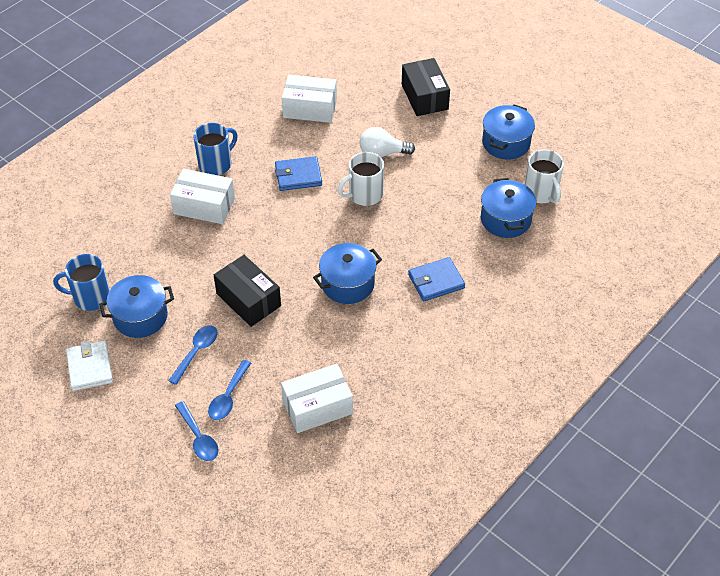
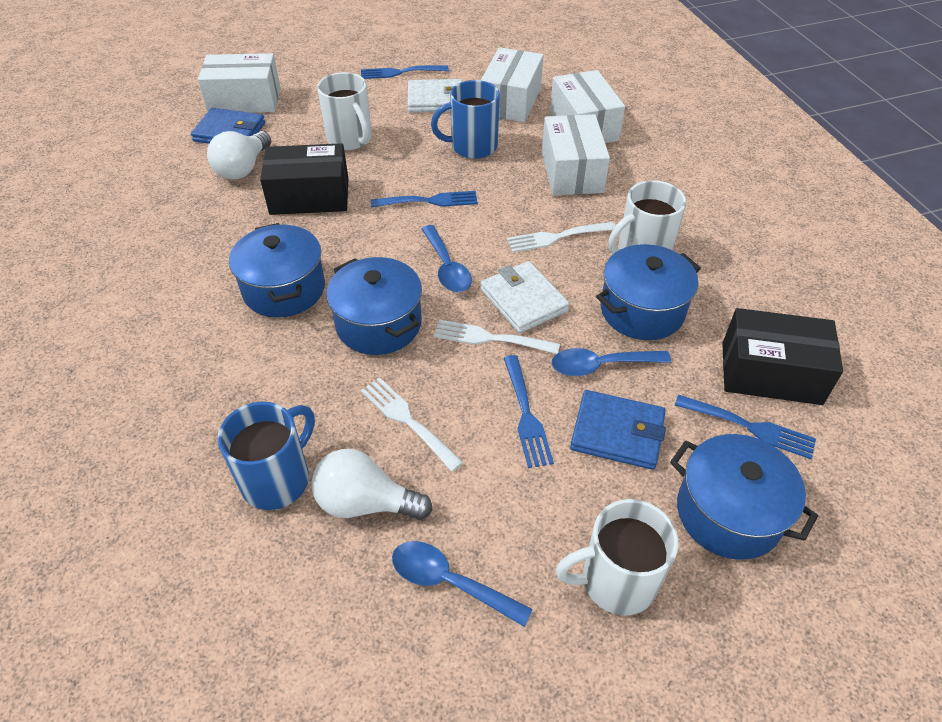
blue fork: none = 0 -> [361,65,449,79] [371,191,478,207] [504,355,554,468] [675,395,816,459] = 4
white box: [170,169,235,224] [281,364,353,433] [282,75,337,123] = 3 -> [198,53,281,113] [481,47,544,123] [542,114,610,195] [550,70,625,143] = 4
white fork: none = 0 -> [361,378,463,472] [434,319,560,354] [507,222,616,253] = 3
white light bulb: [360,127,415,157] = 1 -> [207,131,271,179] [312,449,433,520] = 2
white mug: [338,152,384,206] [525,149,564,203] = 2 -> [317,72,372,150] [556,499,678,615] [608,180,686,254] = 3
white wallet: [66,341,113,391] = 1 -> [407,79,463,112] [481,261,569,333] = 2

